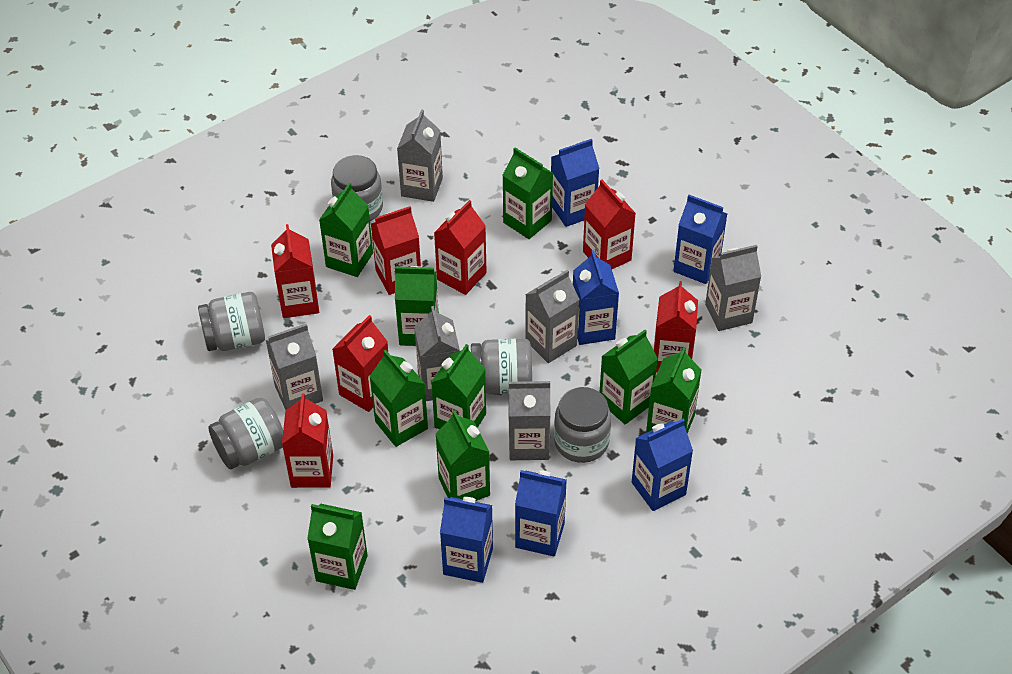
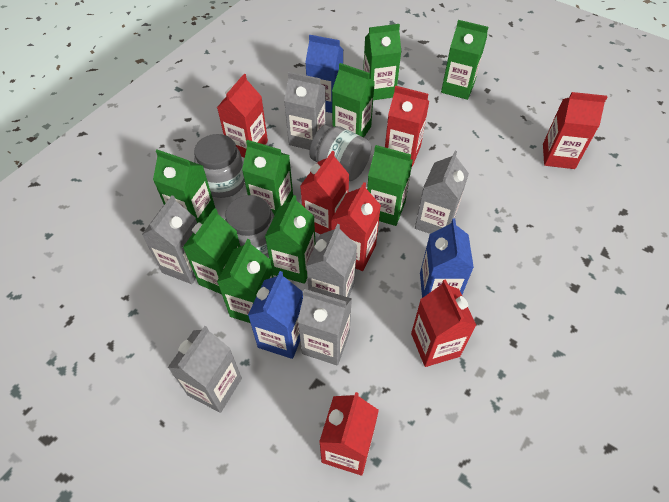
blue carton: [440,497,493,583] [515,470,567,557] [551,139,600,227] [573,250,619,345] [632,419,693,511] [673,195,727,284] = 6 -> [248,271,303,359] [305,35,343,113] [420,219,474,298] = 3
grey jar: [198,292,265,351] [208,398,283,469] [331,155,383,221] [471,339,532,394] [554,387,611,463] = 5 -> [194,134,245,198] [225,195,274,257] [309,124,371,181] = 3

